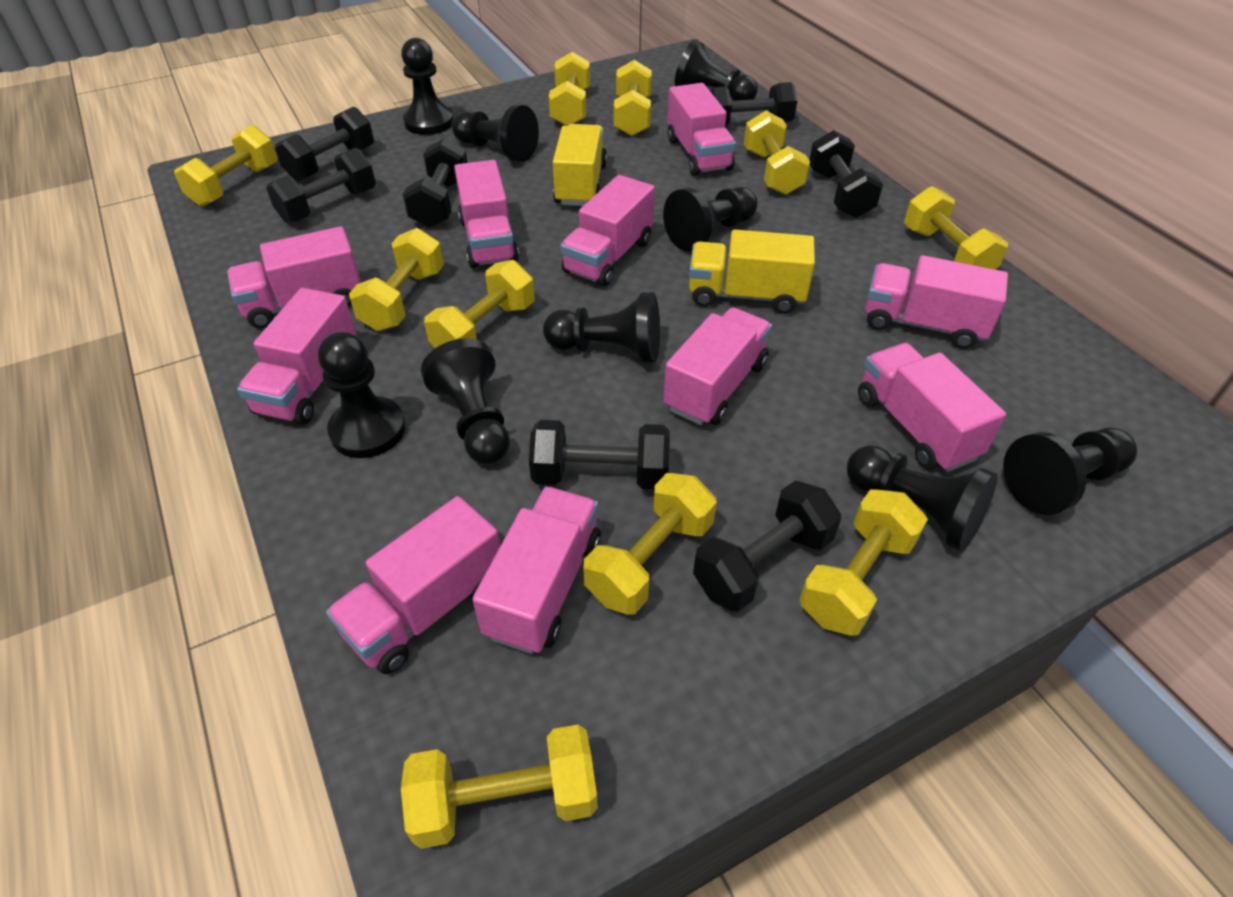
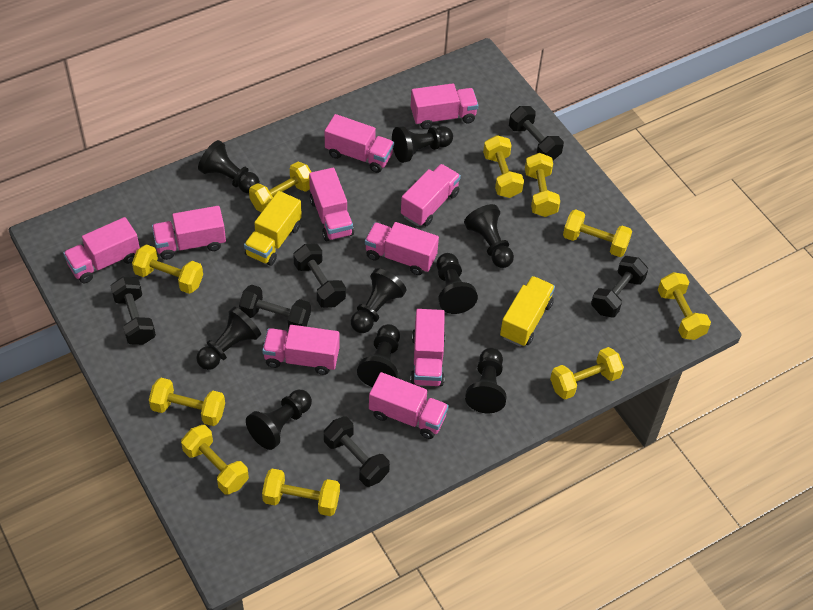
black dumbbell: [266,148,376,223] [275,107,374,181] [403,138,467,228] [529,420,670,490] [693,480,841,612] [709,82,797,126] [809,130,883,218] = 7 -> [111,277,156,345] [239,285,311,328] [293,244,346,308] [324,417,390,487] [509,106,564,161] [591,256,648,317] = 6

